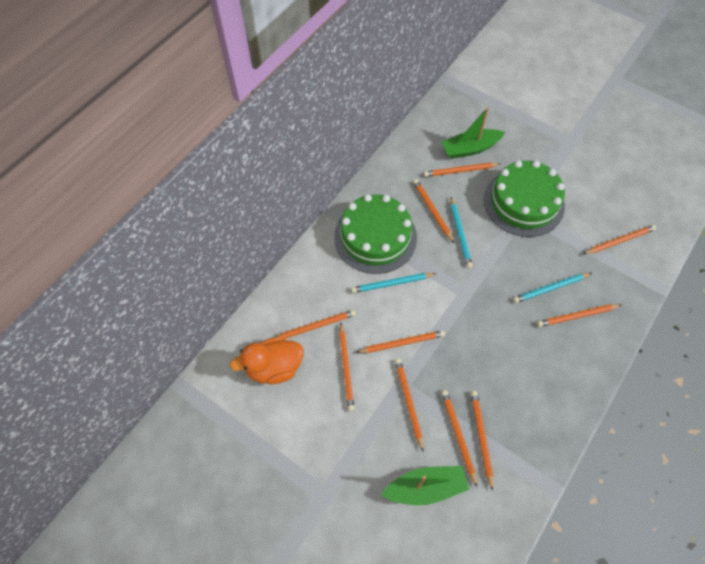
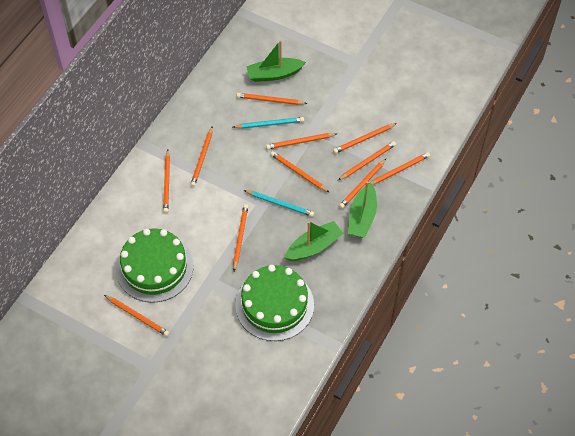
green boat: [381,466,469,505] [441,107,505,159] = 2 -> [246,40,306,82] [285,221,344,261] [348,181,377,238] = 3
orange duck: [230,337,304,384] = 1 -> none = 0
orange pencil: [275,310,356,339] [339,323,354,411] [356,330,445,353] [395,359,424,451] [413,179,454,243] [424,162,500,177] [441,390,477,487] [471,391,493,491] [537,304,621,327] [583,225,656,254] = 10 -> [104,295,169,336] [163,150,170,213] [190,126,213,187] [233,204,248,271] [237,93,307,105] [266,133,337,149] [270,151,330,193] [333,123,397,154] [338,141,396,180] [339,159,386,209] [370,152,430,185] = 11
turquoise pencil: [351,273,436,293] [450,197,473,268] [513,273,591,303] = 3 -> [233,117,304,129] [244,190,314,217] = 2

